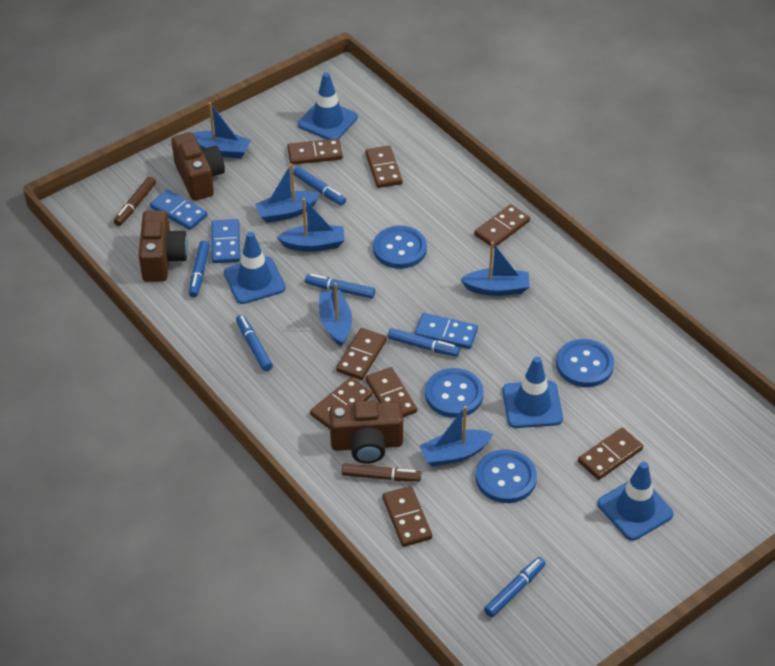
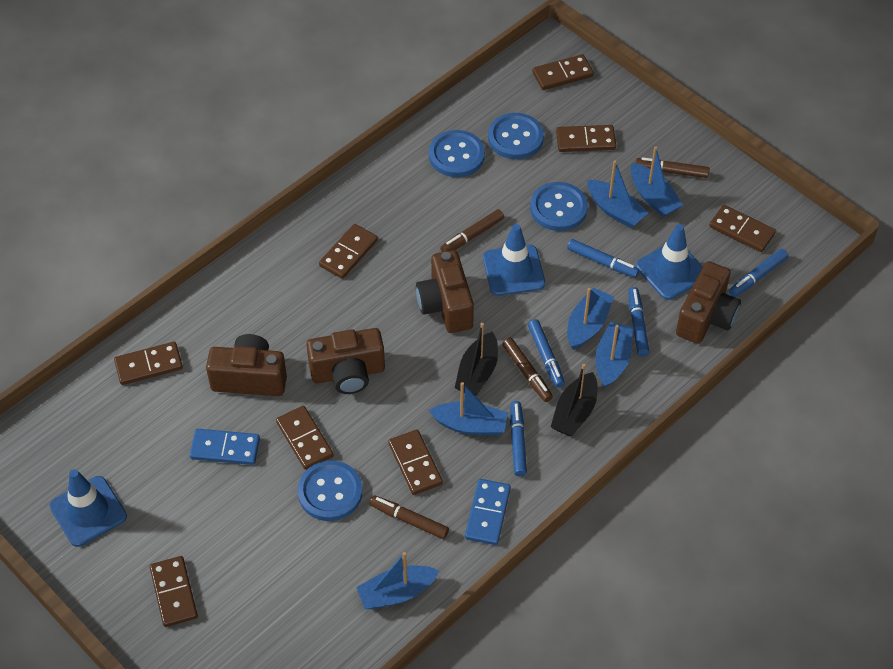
black boat: none = 0 -> [455,323,498,396] [551,364,597,437] = 2
blue domino: [150,189,207,230] [212,219,240,263] [415,313,478,349] = 3 -> [190,429,260,465] [465,479,511,545] = 2
blue marker: [189,240,210,297] [236,315,273,371] [293,166,346,206] [305,274,375,299] [388,328,460,357] [484,557,546,617] = 6 -> [510,401,527,476] [528,319,565,388] [567,239,639,278] [628,287,649,356] [729,249,789,297] = 5
blue traffic cone: [224,232,286,304] [298,72,358,139] [502,356,563,428] [598,462,673,540] = 4 -> [50,469,127,547] [483,224,545,296] [636,224,703,300] = 3
brown camera: [139,210,188,282] [171,132,225,201] [329,400,403,464] = 3 -> [206,334,287,396] [306,328,385,394] [416,250,474,333] [676,261,741,344] = 4
brown marker: [114,177,156,226] [342,463,421,482] = 2 -> [370,495,449,539] [440,209,504,252] [502,338,553,402] [636,157,710,178] = 4

